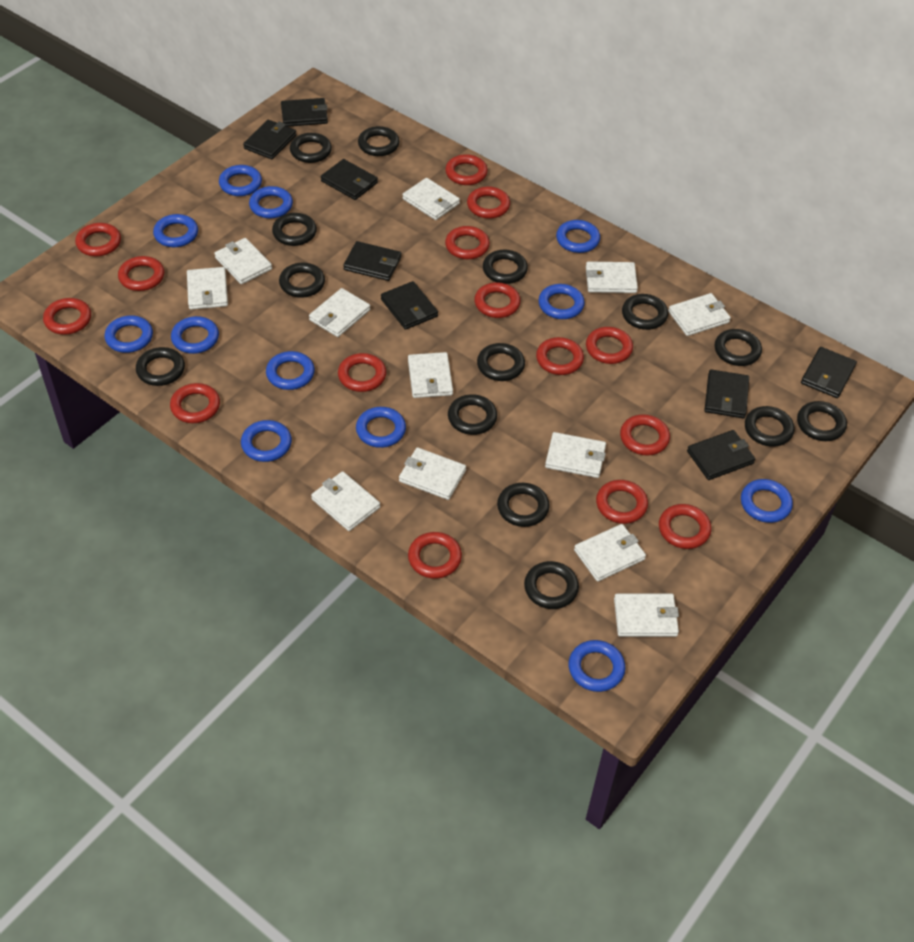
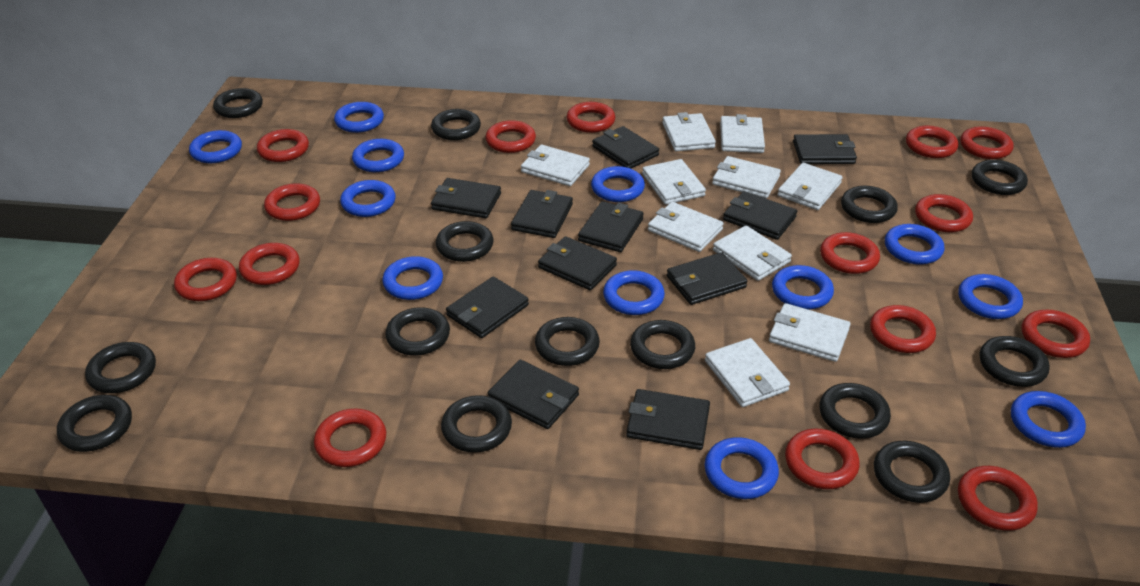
black wallet: [243,120,297,159] [281,98,328,127] [321,159,378,200] [343,241,401,281] [381,281,438,330] [687,430,755,480] [704,369,749,419] [801,347,857,398] = 8 -> [431,178,501,218] [446,276,529,338] [488,360,579,429] [511,190,573,238] [538,236,617,290] [578,201,644,252] [592,126,659,169] [626,389,710,450] [667,252,747,305] [723,191,797,240] [793,134,857,164] = 11
white wallet: [187,267,228,310] [214,238,272,284] [309,288,370,337] [311,471,380,531] [399,447,466,500] [402,178,460,220] [408,352,453,398] [545,432,606,478] [574,524,646,582] [586,261,638,293] [614,594,679,637] [668,293,731,336] = 12 -> [521,145,590,186] [642,159,706,205] [648,202,724,252] [662,112,716,151] [705,338,790,407] [712,156,781,199] [713,225,792,281] [720,114,765,153] [769,303,851,362] [777,163,843,210] = 10

